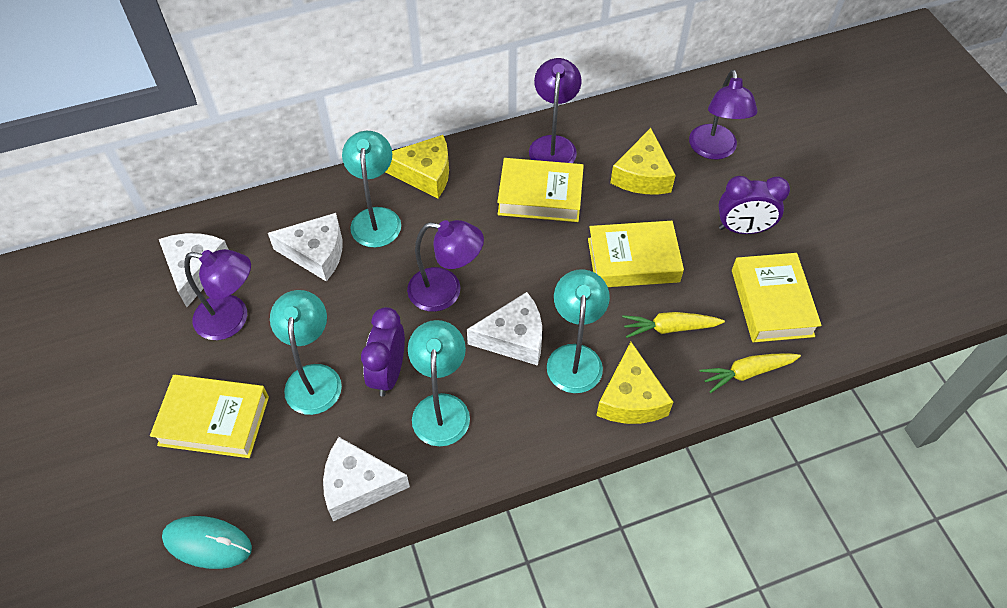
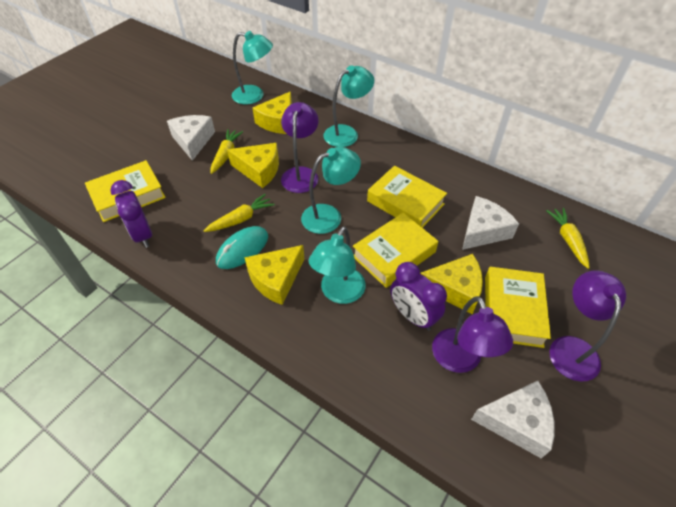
purple lamp: [184,249,251,340] [407,220,484,312] [529,58,582,163] [689,70,758,160] = 4 -> [281,102,318,193] [432,296,513,373] [549,270,626,382] = 3
white cheese: [159,233,229,307] [268,213,343,281] [323,437,410,521] [467,292,542,366] = 4 -> [167,115,215,161] [462,196,519,250] [471,381,555,459] = 3
yellow carrot: [622,312,725,338] [699,353,801,393] = 2 -> [204,194,275,232] [210,129,243,174] [546,208,590,269] = 3
yellow cheese: [385,135,449,198] [596,342,673,424] [610,128,676,194] = 3 -> [227,143,279,188] [244,245,304,305] [252,91,292,134] [420,254,483,314] = 4

